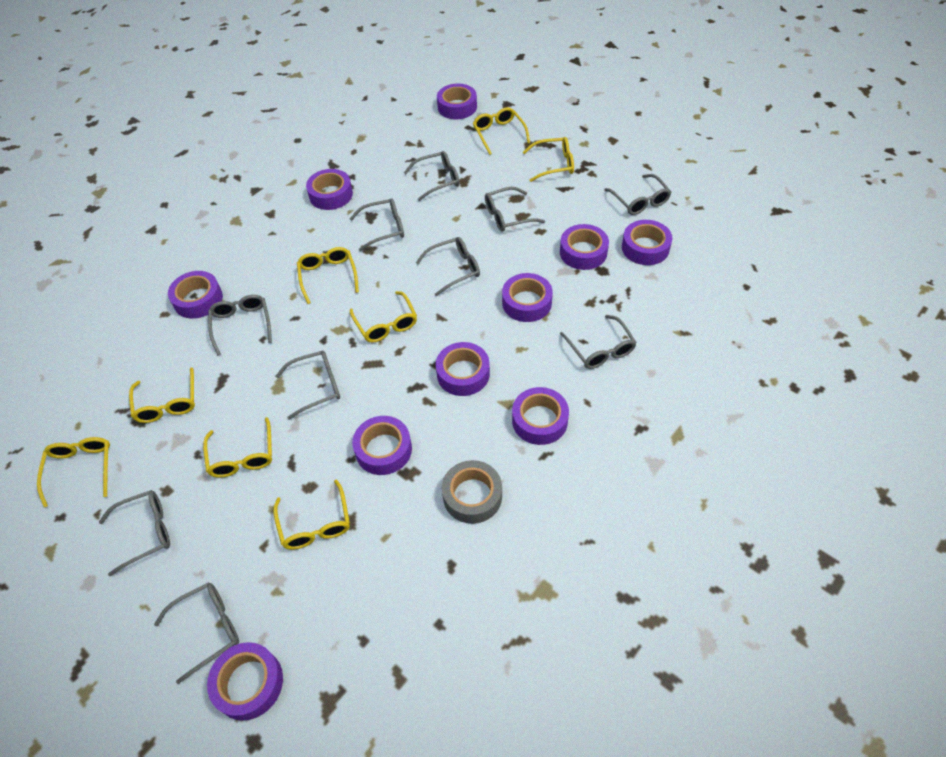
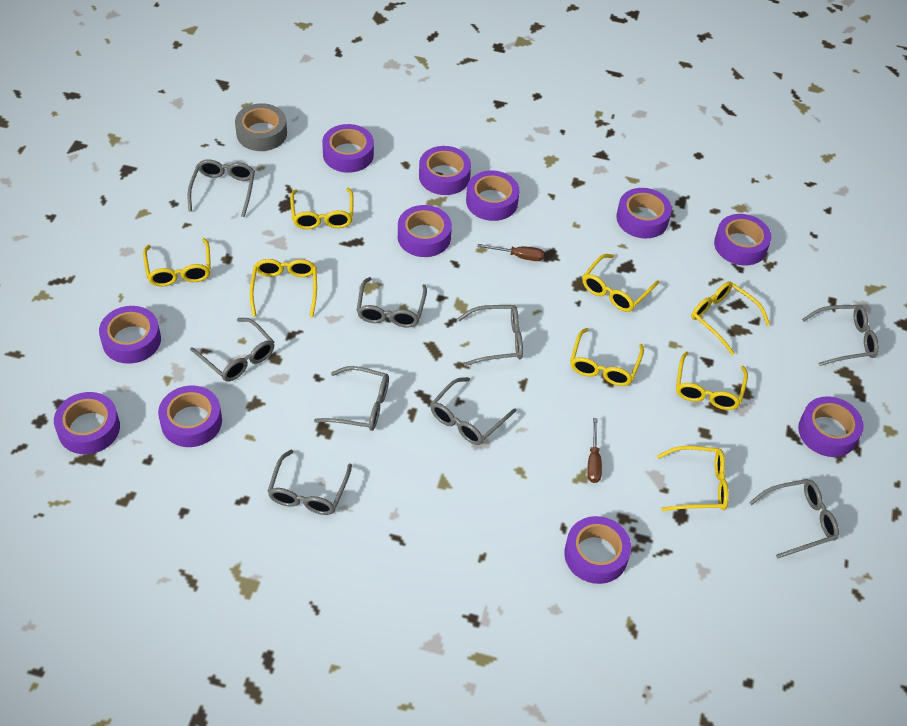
brown screwdriver: none = 0 -> [477,244,544,261] [587,418,602,483] = 2
grey glasses: [99,490,170,576] [154,582,239,684] [208,295,272,355] [275,351,340,420] [350,198,404,251] [404,151,460,201] [416,237,480,296] [485,187,545,232] [560,315,637,369] [604,174,671,215] = 10 -> [187,160,255,217] [190,318,274,382] [267,450,352,515] [314,366,389,431] [357,277,427,328] [431,377,516,445] [457,305,523,366] [749,479,839,559] [802,305,879,366] = 9
purple tape: [168,271,223,319] [207,642,283,721] [306,169,353,210] [352,416,412,475] [436,342,490,396] [437,84,477,119] [502,273,553,322] [512,387,569,445] [560,224,609,270] [622,220,672,265] = 10 -> [54,392,120,454] [99,306,161,364] [158,385,222,447] [322,124,374,173] [398,205,452,257] [419,146,471,195] [466,171,519,221] [564,516,631,584] [616,188,672,238] [714,214,771,266] [798,396,864,457] = 11

